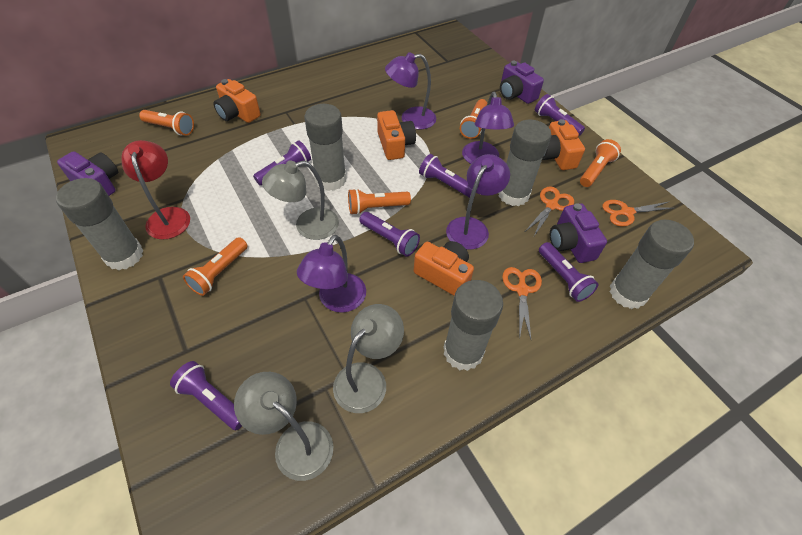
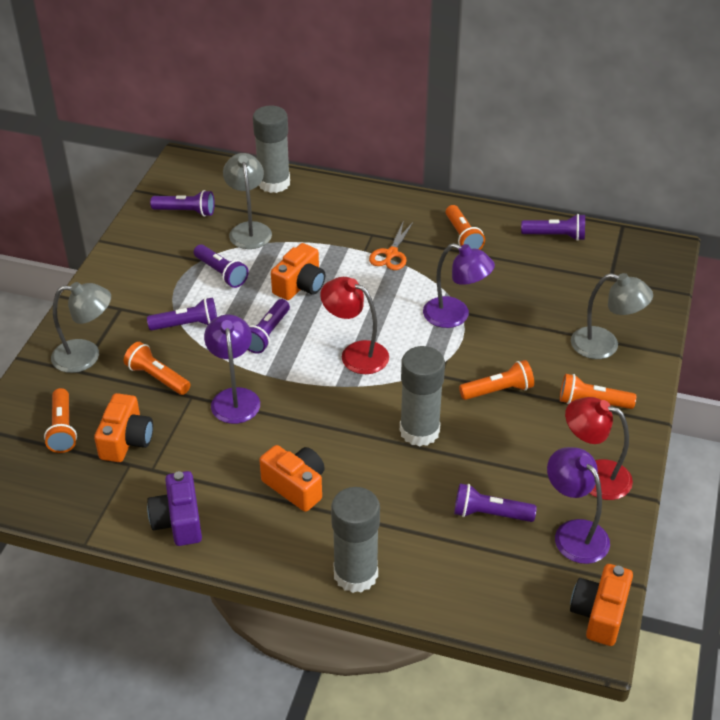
grey glue stick: [56,178,144,270] [304,104,346,191] [443,280,503,371] [498,119,551,206] [610,220,694,309] = 5 -> [253,106,290,193] [331,487,380,593] [400,346,445,447] = 3
orange scissors: [502,267,542,339] [526,186,574,236] [602,200,674,227] = 3 -> [369,221,413,270] = 1
purple camera: [57,151,118,196] [500,61,544,104] [550,203,607,263] = 3 -> [147,471,202,546] = 1
purple lamp: [297,235,366,313] [385,52,436,129] [446,154,510,250] [462,92,514,164] = 4 -> [204,314,260,424] [423,243,495,328] [547,447,610,564] = 3
red lamp: [122,140,190,240] = 1 -> [320,277,389,374] [565,397,633,500] = 2

